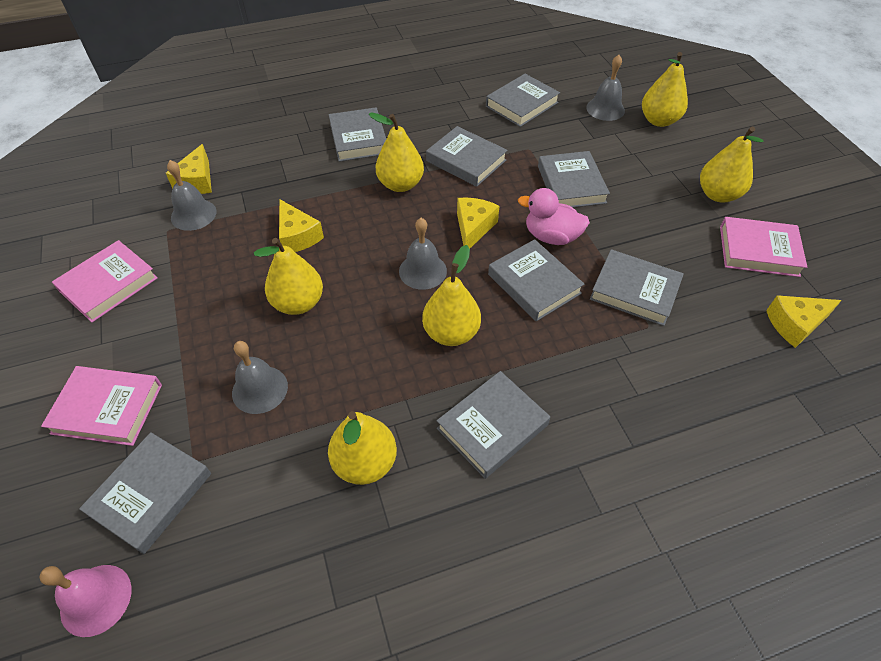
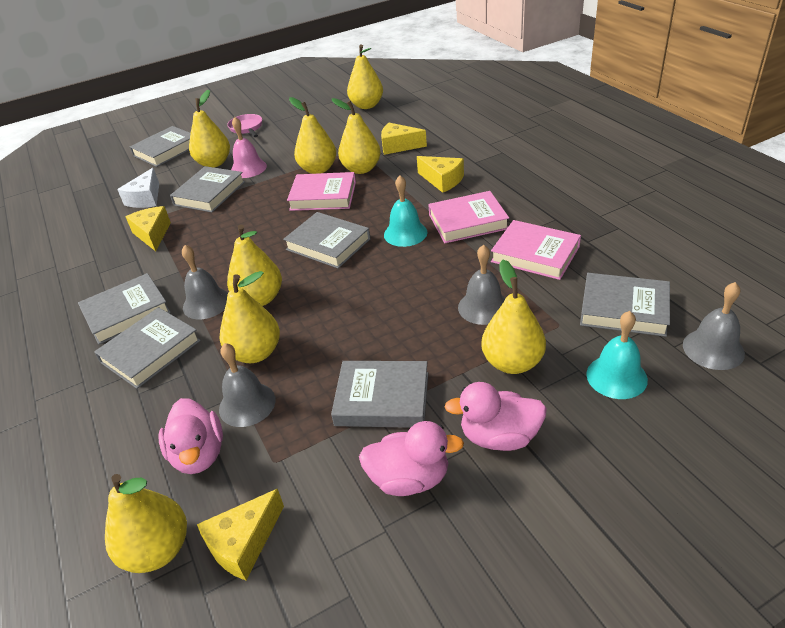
grey book: [79,432,211,554] [329,107,386,162] [426,126,508,187] [437,371,550,479] [486,74,560,127] [488,239,584,321] [538,151,610,208] [590,249,684,326] = 8 -> [78,273,170,345] [94,307,201,389] [130,126,190,167] [170,166,245,212] [283,212,370,268] [331,361,428,428] [580,273,670,337] = 7
pink duck: [518,188,590,245] = 1 -> [158,398,223,474] [359,421,464,496] [444,382,547,451] = 3
pink pan: none = 0 -> [227,114,262,137] = 1
turquoise bell: none = 0 -> [384,175,428,247] [586,311,648,399] = 2
white cheese: none = 0 -> [117,168,159,208] = 1
yellow pear: [254,238,323,315] [328,411,397,485] [369,112,424,192] [422,245,481,346] [642,52,688,127] [700,127,763,202] = 6 -> [105,474,187,573] [189,90,230,167] [220,271,280,363] [227,224,282,306] [289,97,336,174] [332,98,381,174] [347,44,383,109] [481,260,546,374] = 8

